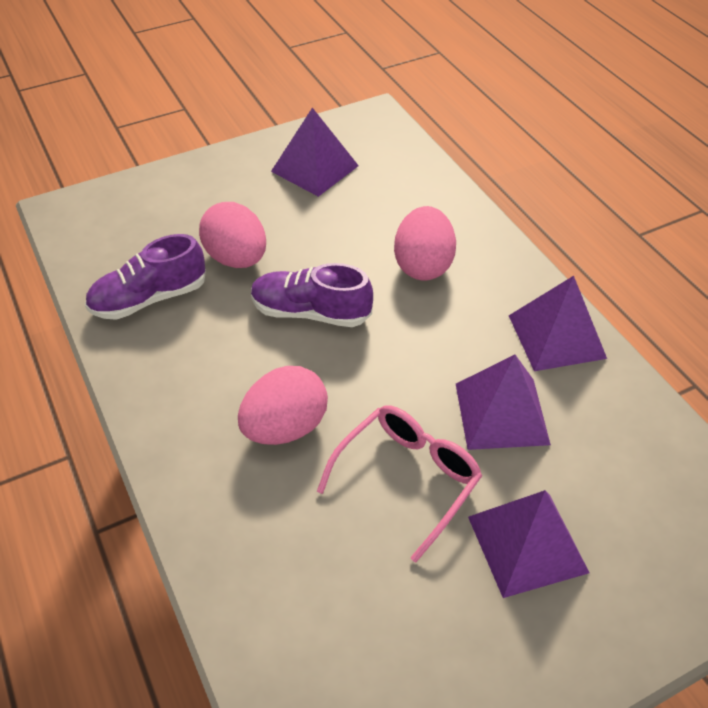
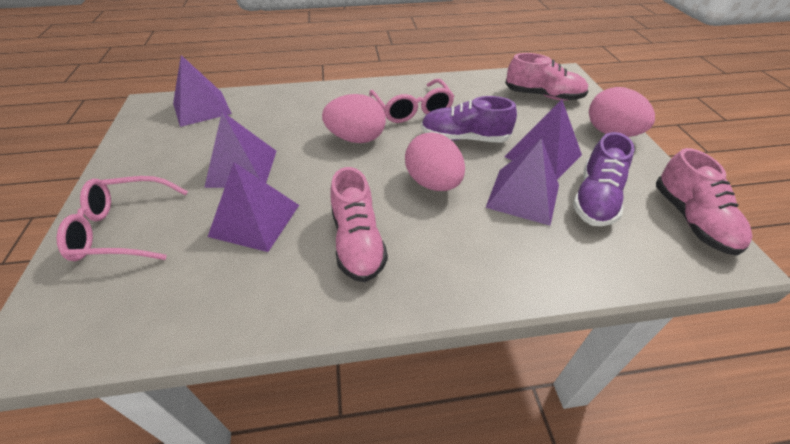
pink glasses: [317,405,482,562] = 1 -> [56,176,188,261] [369,79,455,123] = 2
pink shoe: none = 0 -> [330,167,388,282] [505,53,589,101] [656,148,752,256] = 3
purple pyramid: [271,108,359,197] [456,355,551,450] [468,490,590,598] [509,276,607,371] = 4 -> [173,55,232,127] [204,111,276,188] [208,162,299,252] [485,138,559,226] [505,100,582,180] = 5

